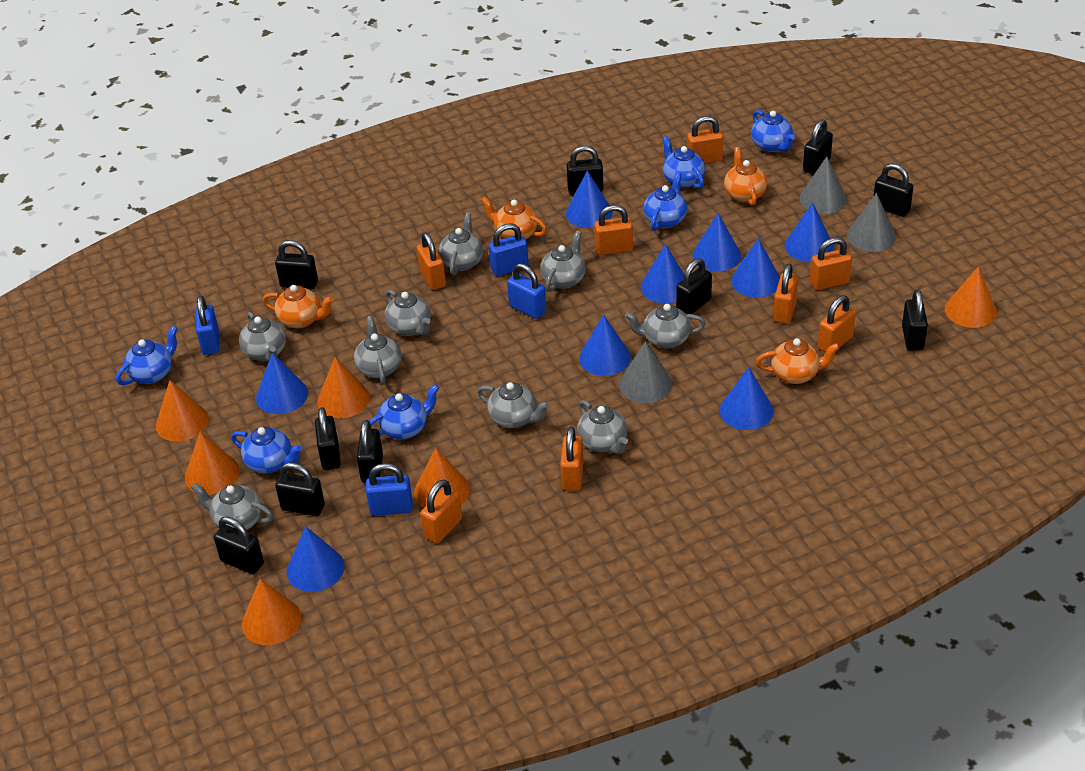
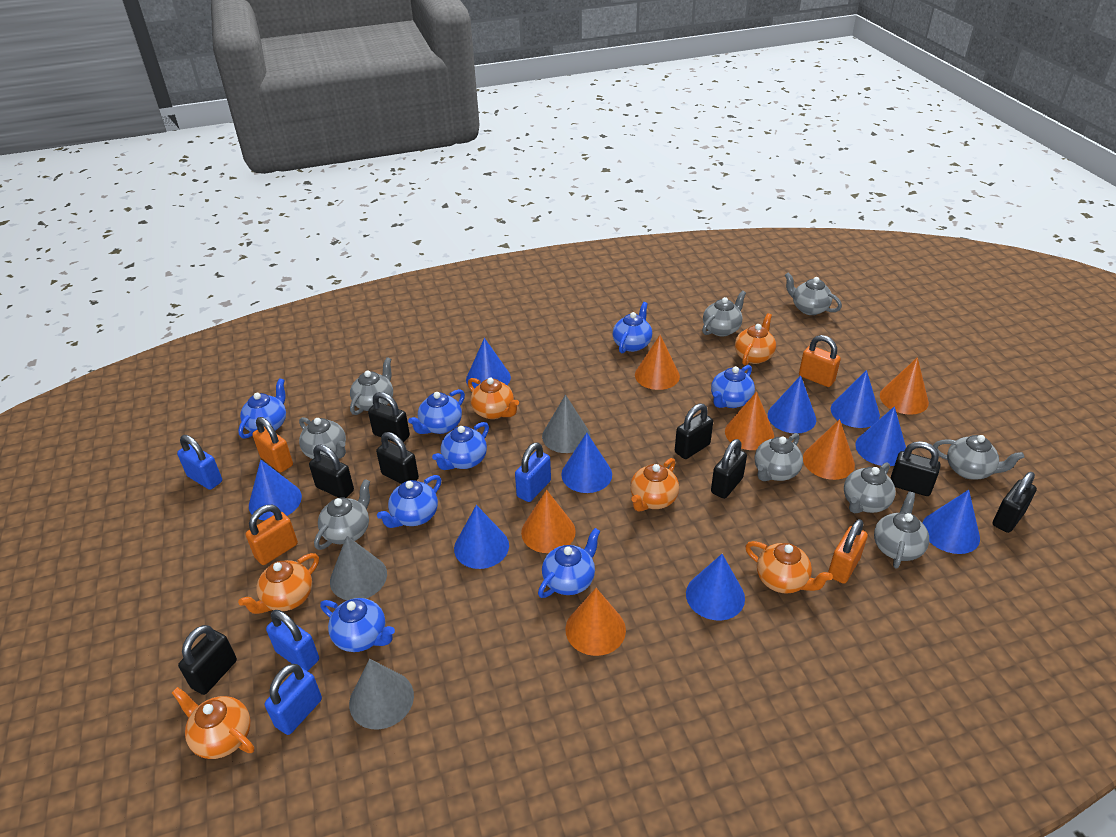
black padlock: [214,516,264,574] [275,240,318,290] [275,462,325,516] [315,407,341,470] [357,420,383,483] [567,146,603,194] [676,259,712,315] [803,119,833,175] [874,163,913,217] [902,289,928,350] = 10 -> [178,625,237,695] [309,445,354,498] [368,392,410,443] [376,432,419,484] [675,403,713,459] [711,439,747,499] [890,441,941,496] [993,472,1037,533] = 8
blue teapot: [116,326,178,385] [231,427,302,473] [369,384,439,439] [644,172,687,231] [662,136,705,189] [751,110,795,152] = 6 -> [238,378,286,439] [320,598,395,652] [377,475,441,528] [408,389,465,434] [432,422,489,470] [538,528,600,598] [613,302,652,354] [711,365,755,408] = 8
orange padlock: [417,232,446,290] [420,480,462,544] [560,427,584,491] [594,205,633,255] [687,116,723,164] [773,264,798,324] [810,237,852,290] [818,295,856,353] = 8 -> [246,505,298,565] [252,417,293,472] [799,335,841,387] [828,519,868,584] = 4
orange teapot: [263,285,333,329] [481,197,547,240] [724,147,767,206] [756,338,840,384] = 4 -> [172,687,254,759] [238,553,319,614] [468,378,519,419] [630,458,679,512] [735,313,776,365] [745,541,833,594] = 6

